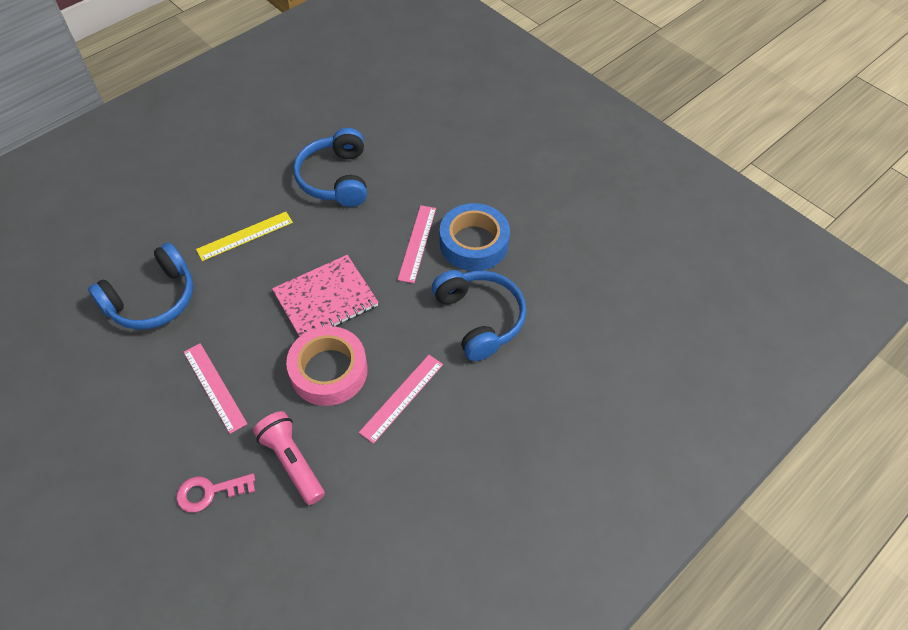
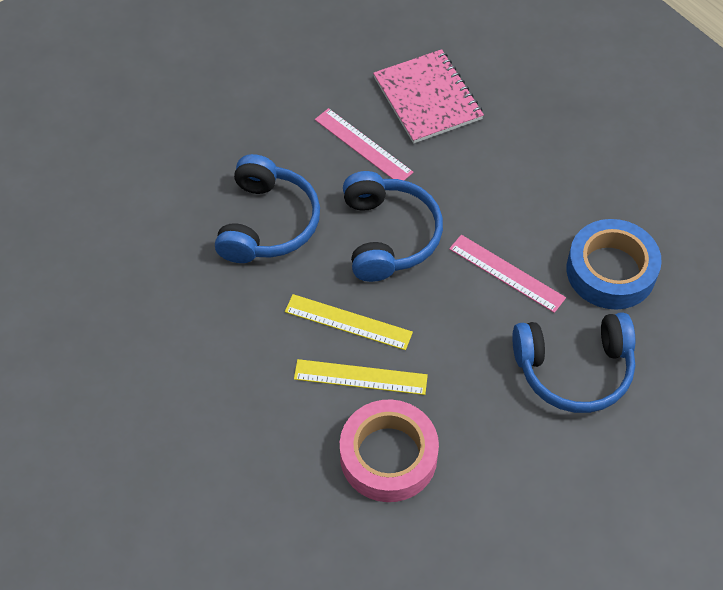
pink flashlight: [253,411,325,505] = 1 -> none = 0
pink key: [176,473,255,513] = 1 -> none = 0
pink ruler: [184,343,247,434] [359,355,443,444] [398,205,436,283] = 3 -> [315,108,413,180] [449,235,566,313] = 2
yellow ruler: [196,212,293,261] = 1 -> [285,294,413,350] [294,359,428,395] = 2

